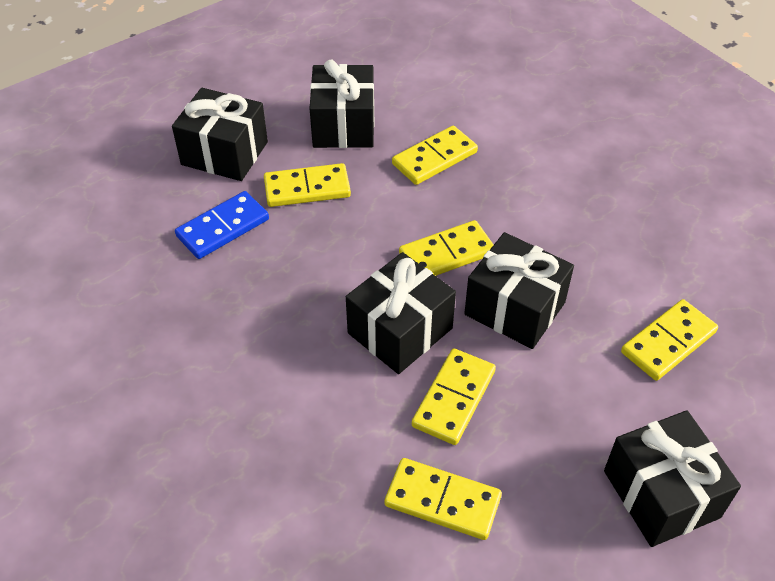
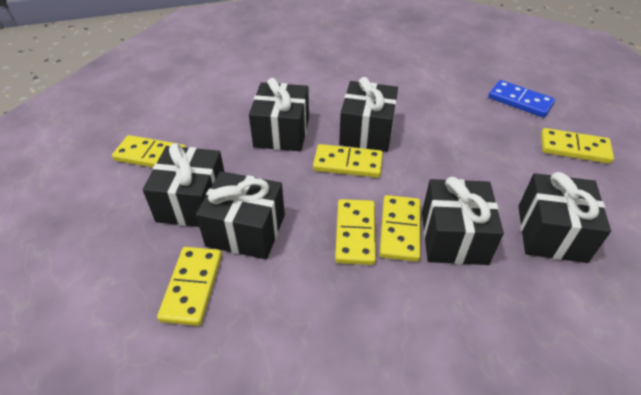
black gift: [172,88,268,181] [310,60,374,148] [346,252,456,374] [464,232,574,349] [604,410,741,547] = 5 -> [143,143,225,227] [196,171,285,259] [249,78,309,151] [339,77,398,152] [422,177,504,265] [518,172,611,263] = 6

